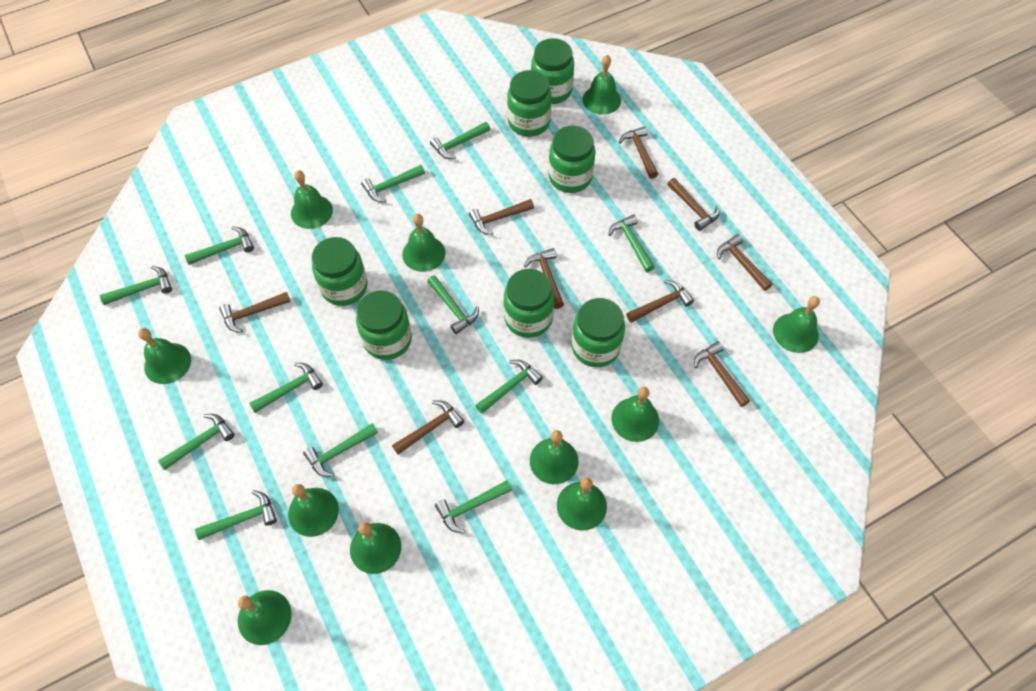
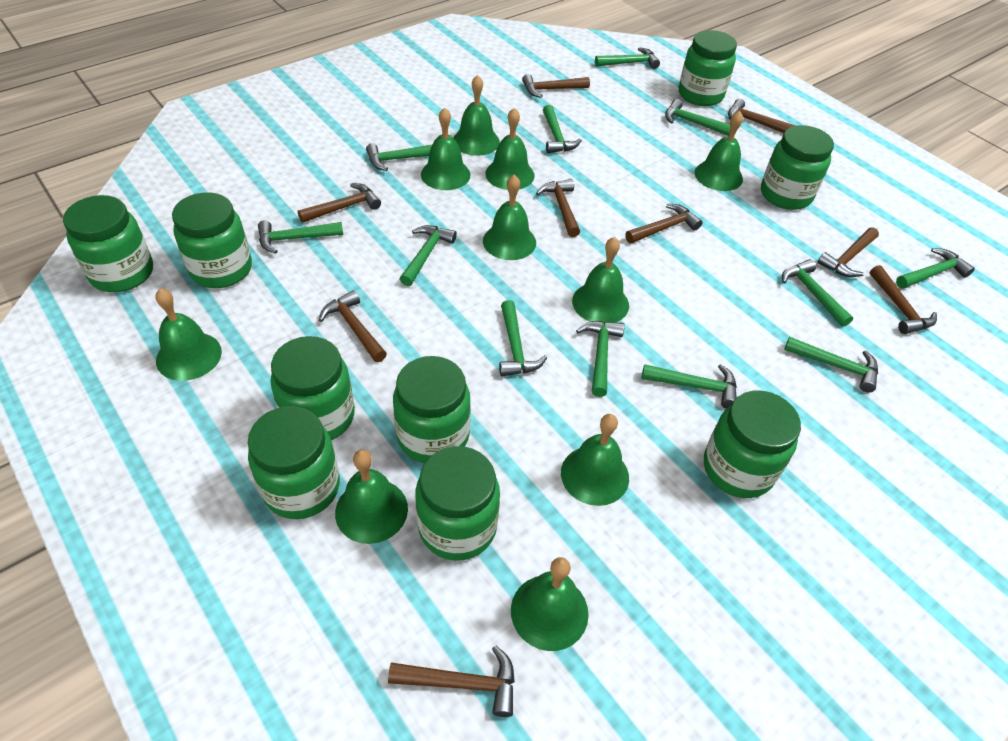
green bell: [138,328,191,384] [238,590,292,645] [288,484,339,537] [291,170,333,229] [350,522,401,574] [402,214,445,272] [530,430,579,484] [557,478,607,531] [582,55,621,115] [611,387,659,442] [773,296,820,353] = 11 -> [155,288,222,381] [335,450,408,544] [421,107,470,190] [453,75,500,156] [483,175,536,260] [485,108,535,190] [511,557,589,651] [561,414,629,506] [572,237,629,324] [695,111,743,191] = 10
green jar: [312,237,368,306] [356,291,412,360] [503,269,554,338] [507,70,552,137] [531,38,574,104] [548,126,596,193] [571,298,625,367] = 7 -> [63,195,153,292] [172,192,252,288] [248,406,340,519] [271,336,355,440] [393,356,471,463] [415,446,500,561] [679,30,737,106] [704,390,801,498] [761,125,834,210] = 9

